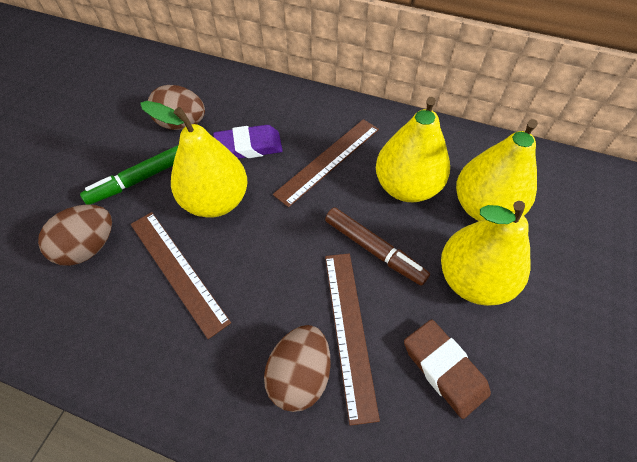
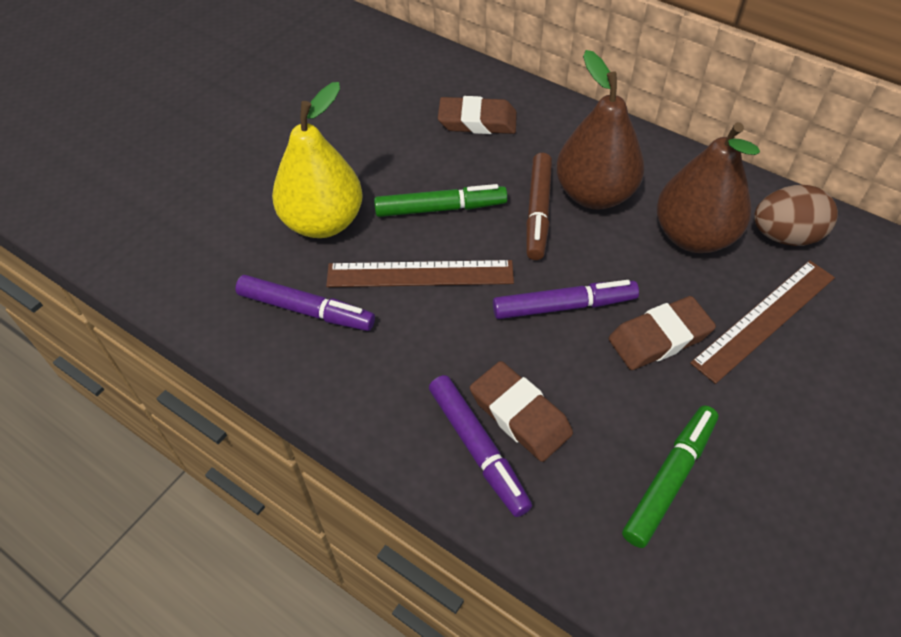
brown egg: [38,204,112,266] [148,85,205,130] [264,325,331,412] = 3 -> [754,185,838,246] = 1
brown eraser: [404,319,491,419] = 1 -> [438,96,517,134] [470,361,573,462] [609,296,716,370] = 3
brown pear: none = 0 -> [556,50,645,210] [656,122,760,253] = 2
brown ruler: [131,212,231,339] [273,119,379,207] [325,253,380,426] = 3 -> [326,260,514,287] [690,260,835,384] = 2
green marker: [80,145,178,205] = 1 -> [374,184,508,217] [622,405,718,548] = 2
purple eraser: [213,125,283,159] = 1 -> none = 0
purple marker: none = 0 -> [236,275,375,331] [429,375,532,517] [493,280,639,319] = 3
yellow pear: [140,101,247,218] [376,97,450,202] [441,201,531,306] [456,119,538,221] = 4 -> [272,82,363,238] = 1

